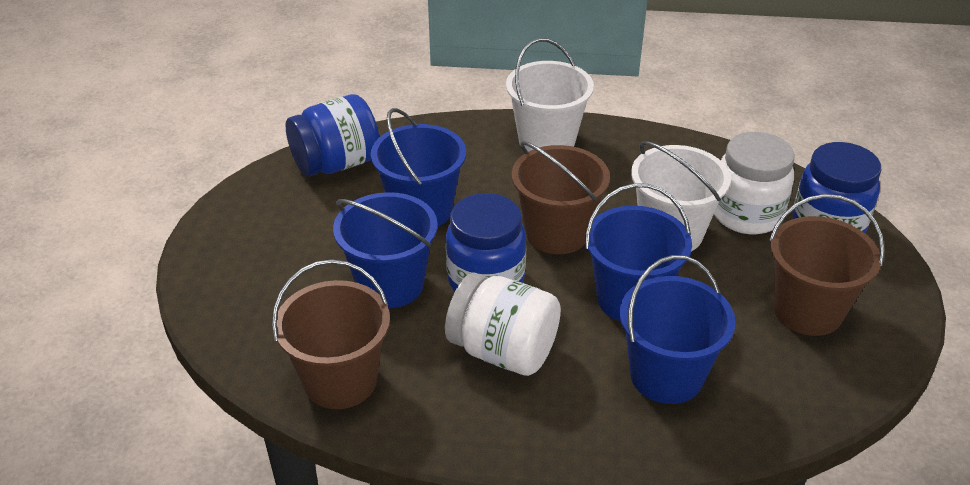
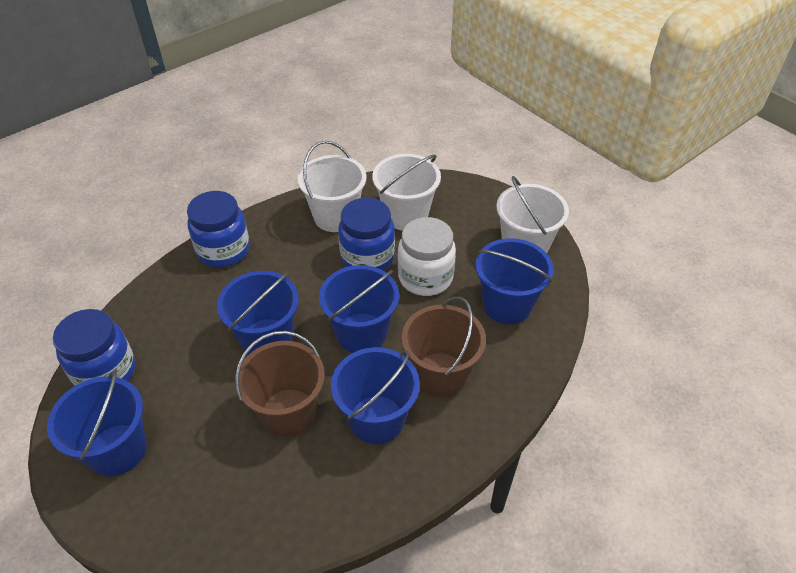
blue bucket: [333,192,438,309] [371,108,466,227] [585,183,692,322] [620,255,736,404] = 4 -> [47,370,147,477] [217,271,299,355] [319,265,399,353] [331,347,420,444] [476,238,554,324] = 5
brown bucket: [272,259,390,409] [512,141,610,254] [769,194,885,336] = 3 -> [235,331,325,437] [402,297,486,397] = 2
white bucket: [506,38,594,152] [631,141,731,251] = 2 -> [298,141,367,232] [372,154,441,231] [497,176,569,253] = 3
white jar: [445,273,561,376] [714,132,795,234] = 2 -> [398,217,456,296] = 1

